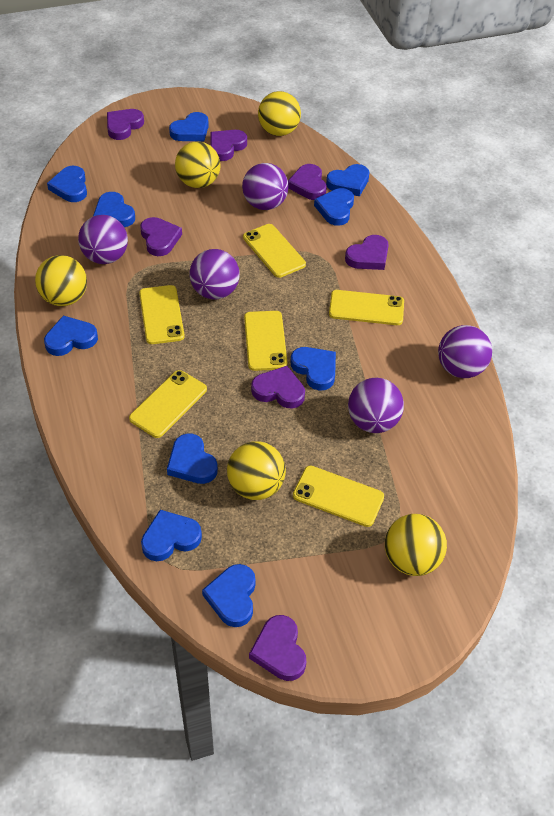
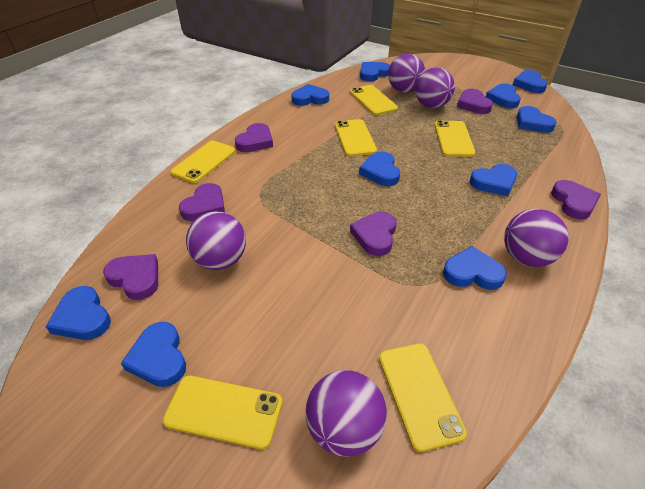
purple heart: [107,109,144,140] [140,217,182,256] [210,130,247,161] [249,615,306,681] [251,366,305,409] [288,164,327,200] [345,235,389,270] = 7 -> [103,254,158,300] [179,183,225,221] [235,123,273,152] [350,212,397,256] [457,89,493,114] [551,180,601,219] = 6
yellow ball: [35,255,87,306] [175,141,221,188] [227,441,286,500] [258,91,301,136] [385,514,447,576] = 5 -> none = 0

